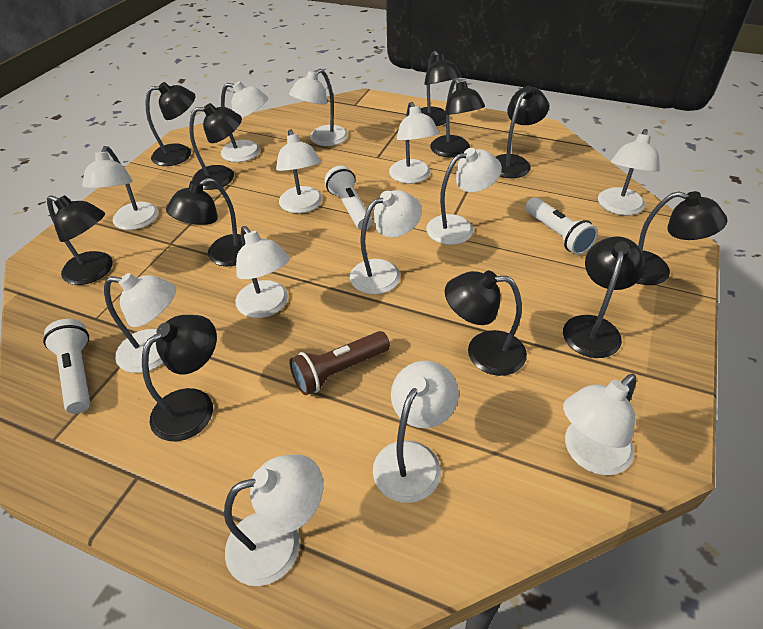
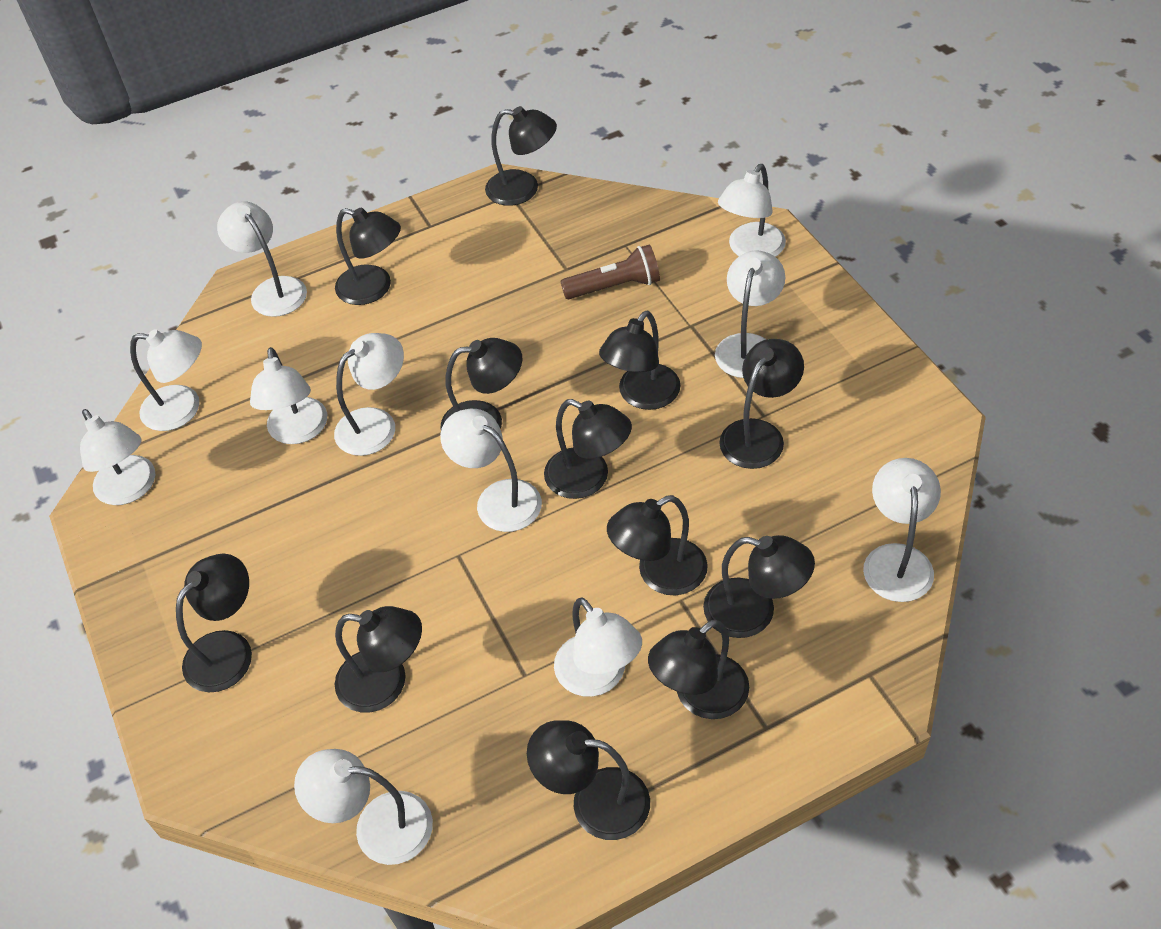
black lamp: [47,195,113,285] [142,315,217,441] [145,82,196,166] [166,178,243,266] [189,103,242,190] [420,51,462,126] [430,78,485,158] [445,271,527,376] [496,86,549,178] [563,236,645,358] [637,191,727,285] = 11 -> [176,554,252,692] [335,208,401,305] [335,606,422,712] [440,338,522,429] [485,106,557,206] [527,720,650,840] [544,399,632,499] [599,311,681,410] [607,495,708,595] [648,619,749,719] [703,535,815,638] [719,339,804,469] = 12
white flashlight: [43,319,90,414] [325,166,372,230] [525,197,598,255] = 3 -> none = 0
white lamp: [82,146,159,230] [104,273,176,373] [221,81,268,162] [224,455,323,586] [235,226,290,318] [276,129,323,213] [289,69,348,146] [350,190,422,294] [373,361,459,503] [389,102,439,184] [426,148,502,245] [563,374,636,475] [598,129,660,215] = 13 -> [80,409,155,505] [130,329,202,431] [217,201,307,317] [250,347,327,444] [294,749,433,865] [334,333,404,456] [440,409,542,532] [554,597,642,697] [715,250,785,378] [718,164,786,257] [863,458,941,602] = 11

